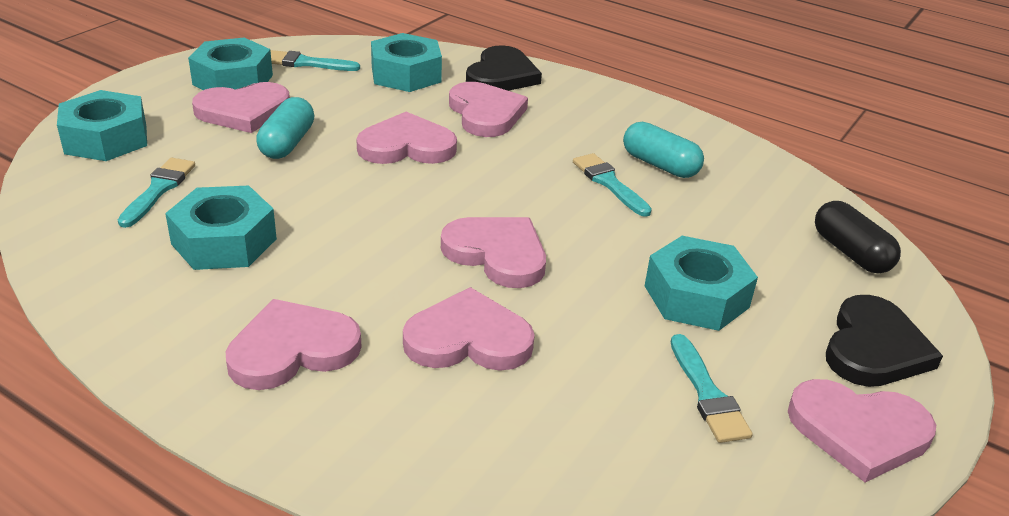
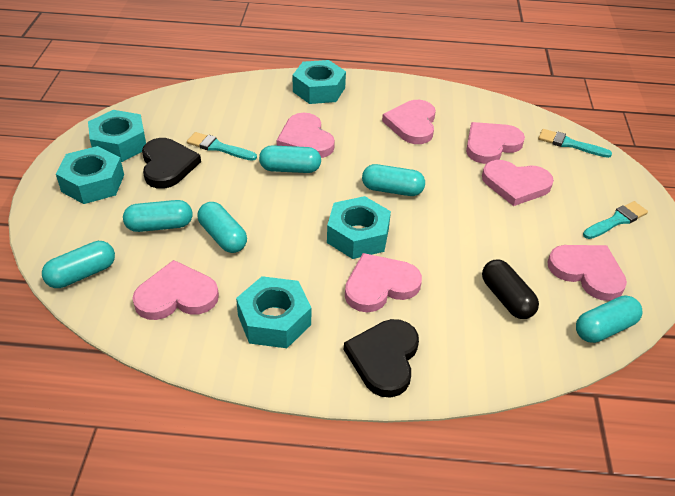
turquoise brush: [118,158,195,228] [270,50,360,71] [573,153,652,217] [671,334,753,443] = 4 -> [187,132,257,161] [538,129,612,158] [583,201,648,239] = 3
turquoise capsule: [256,97,314,159] [623,122,704,178] = 2 -> [42,241,115,288] [123,200,193,232] [198,202,247,253] [259,145,321,173] [362,164,425,196] [576,296,642,343] = 6

